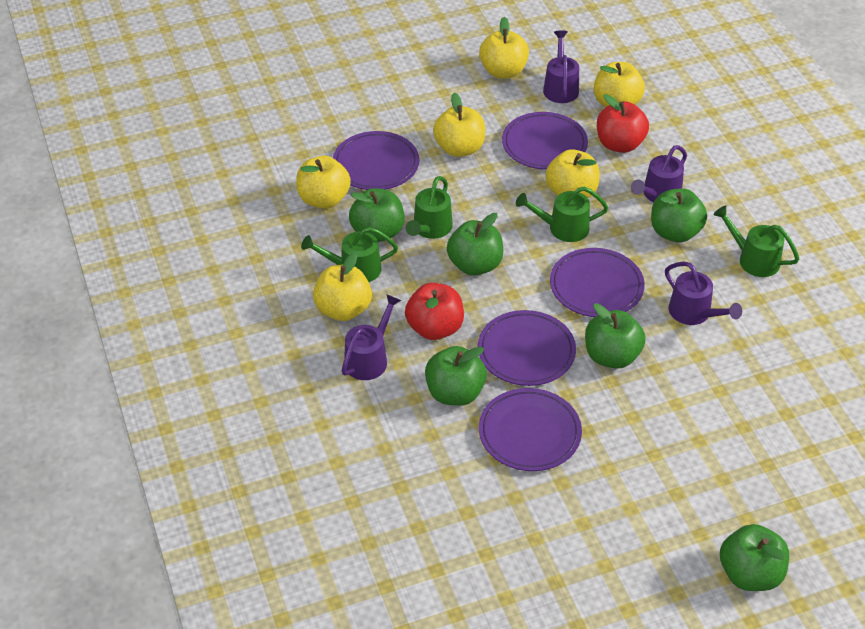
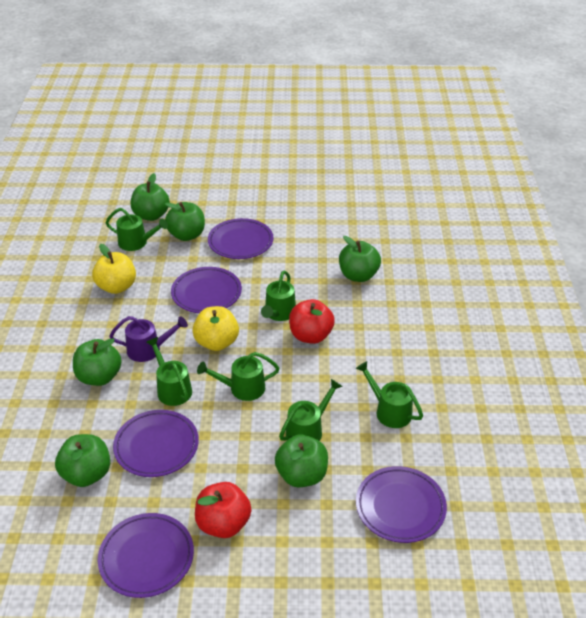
green watering can: [301,227,398,282] [406,176,453,239] [516,187,608,242] [713,205,799,277] = 4 -> [105,208,168,251] [146,337,192,406] [197,352,279,401] [261,271,296,321] [279,379,343,441] [356,361,423,428] = 6
purple watering can: [342,294,401,380] [543,30,579,103] [631,145,687,203] [665,261,742,325] = 4 -> [109,316,188,362] = 1
yellow apple: [296,156,351,209] [313,252,372,321] [433,93,485,157] [479,17,529,79] [545,149,600,198] [593,62,645,107] = 6 -> [92,244,136,294] [192,306,239,351] = 2

